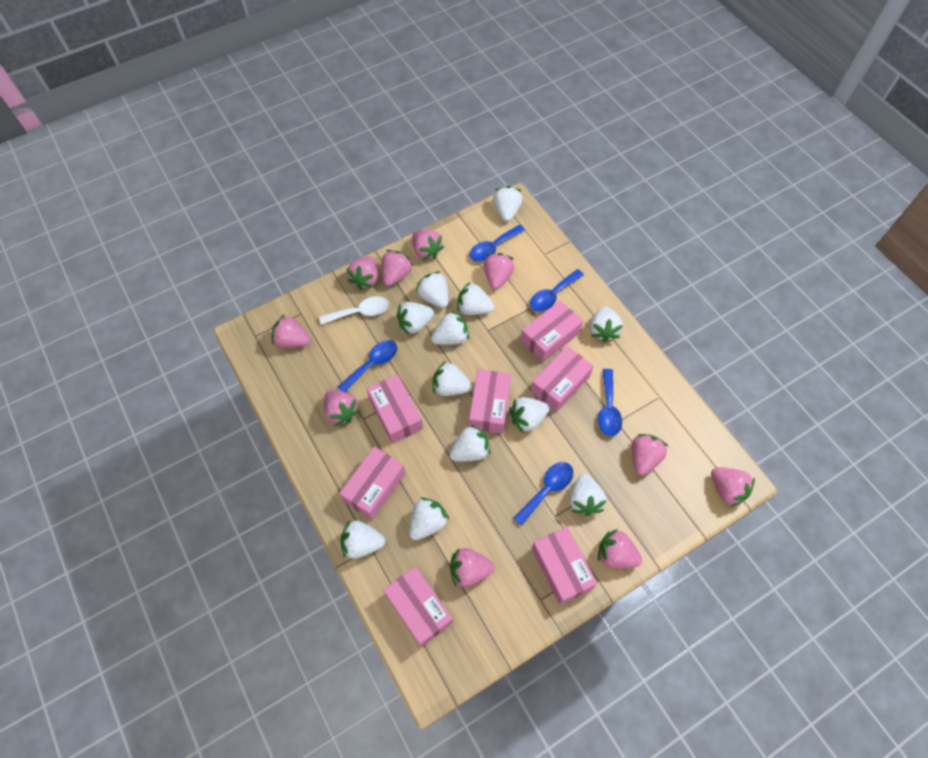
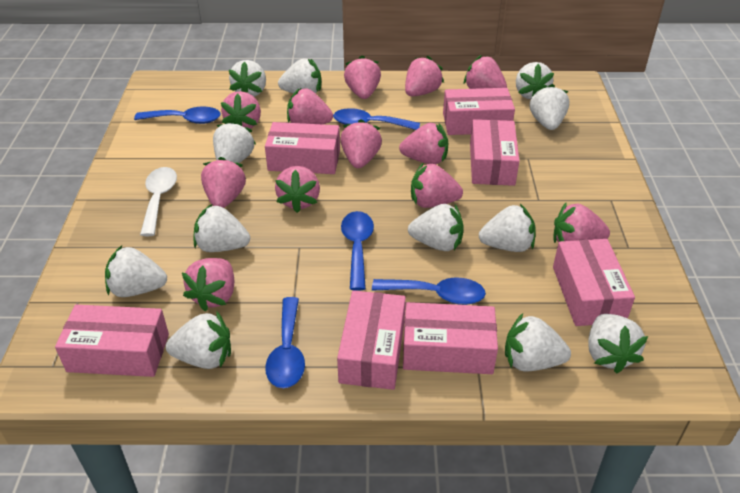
pink strawberry: [272,314,310,348] [324,390,360,427] [346,256,378,290] [382,250,413,286] [412,230,444,261] [450,548,495,587] [484,253,515,289] [598,529,642,568] [631,434,669,476] [711,467,755,507] = 10 -> [182,258,234,311] [201,157,246,208] [221,91,261,129] [275,166,320,213] [287,88,333,124] [340,119,382,168] [344,55,381,99] [399,123,448,164] [405,56,444,96] [411,163,463,208] [464,55,507,89] [553,203,610,243] = 12

